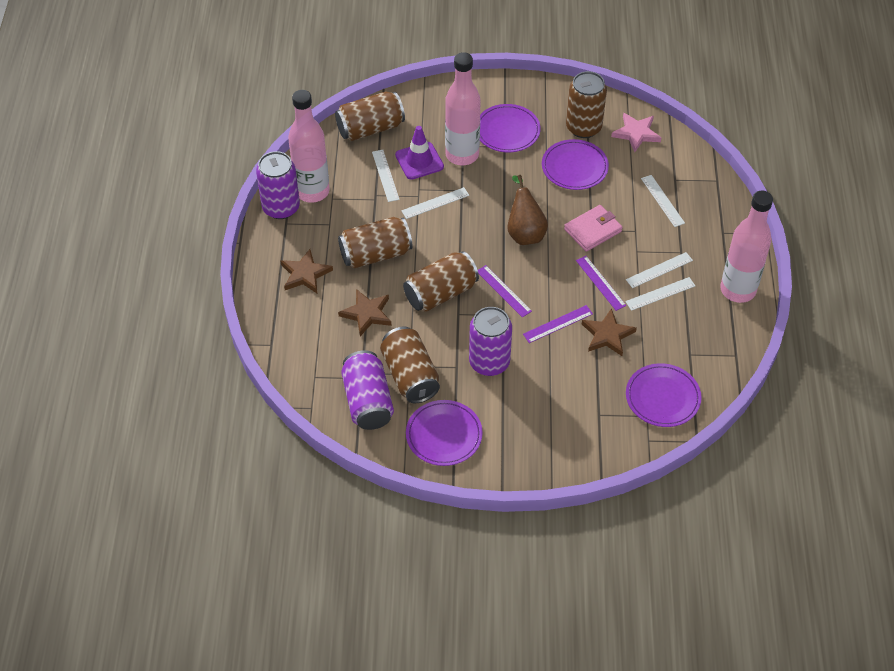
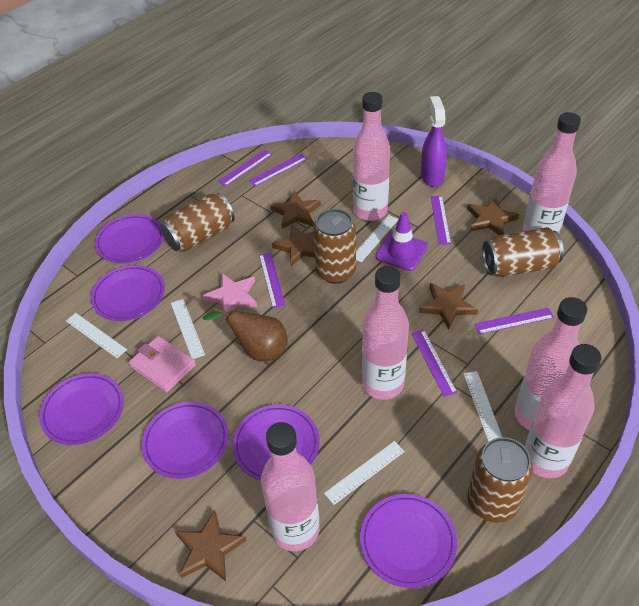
brown can: [335,91,405,141] [338,217,413,268] [380,327,440,403] [403,251,479,312] [566,71,607,138] = 5 -> [161,193,235,252] [313,209,356,284] [468,437,533,523] [482,227,564,277] = 4
brown star: [281,249,333,293] [338,289,391,336] [582,308,637,356] = 3 -> [175,510,247,581] [270,191,321,229] [272,225,315,266] [419,283,478,329] [467,197,519,235] = 5
pink bottle: [288,90,330,203] [445,52,481,165] [720,191,773,303] = 3 -> [261,422,320,551] [353,92,390,221] [362,266,409,400] [515,297,587,430] [522,112,581,233] [525,344,602,478] = 6
purple can: [256,151,300,219] [341,350,394,430] [469,307,512,376] = 3 -> none = 0
purple plate: [406,400,483,466] [480,104,541,152] [542,139,609,190] [626,363,702,427] = 4 -> [39,373,124,445] [91,265,165,321] [95,214,164,264] [142,402,229,479] [232,405,320,481] [360,494,457,588] = 6
purple ruler: [478,265,532,318] [523,305,593,343] [576,256,626,311] = 3 -> [218,150,272,186] [249,154,307,186] [259,252,286,308] [411,330,457,397] [431,196,451,245] [474,308,554,334] = 6
purple spray bottle: none = 0 -> [421,96,447,187] = 1

